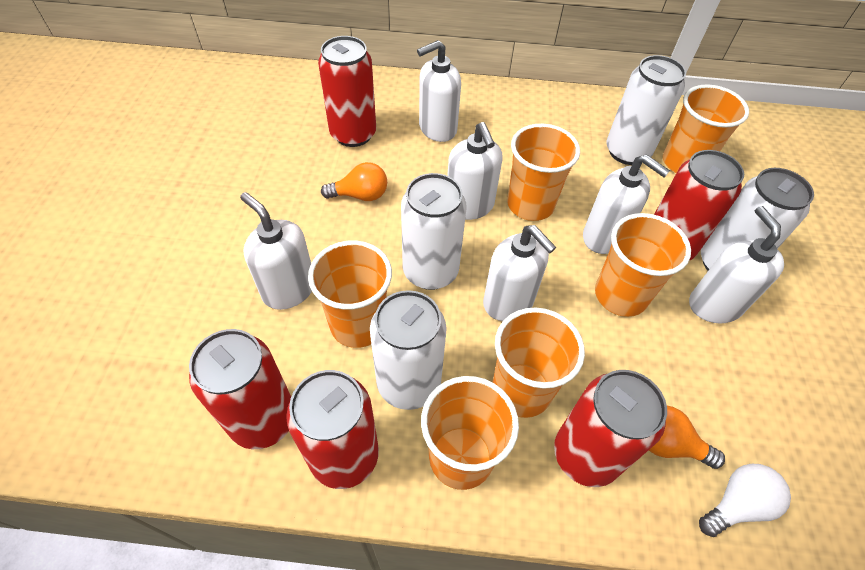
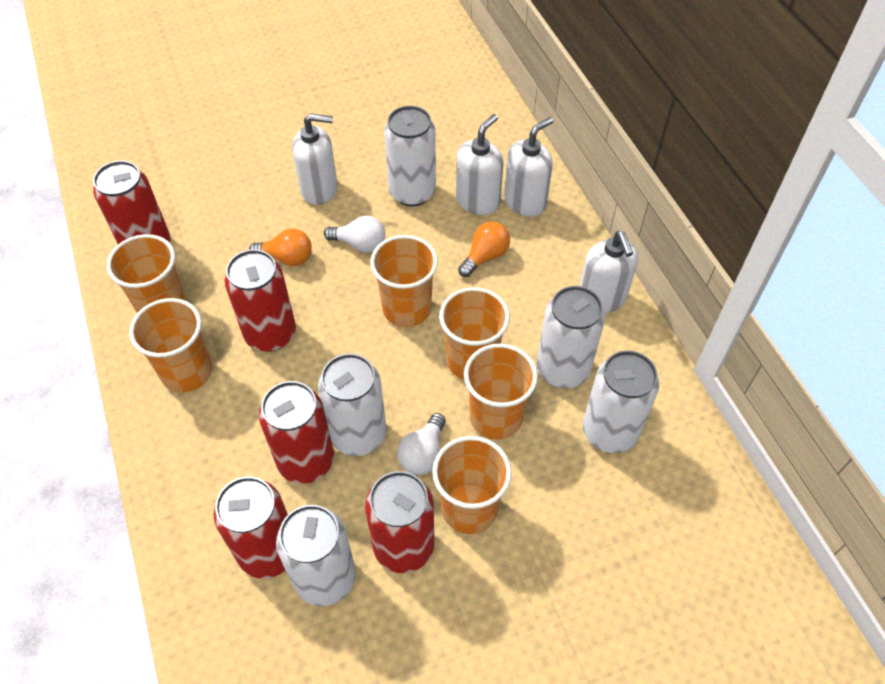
white can: [370,290,447,410] [401,173,467,290] [606,55,686,165] [701,168,814,271] = 4 -> [276,505,356,606] [318,353,386,456] [384,106,436,206] [537,286,605,388] [583,350,659,453] = 5
white light bulb: [699,464,791,537] = 1 -> [324,216,385,253] [397,413,446,475] = 2
white soap dispenser: [240,192,312,310] [417,40,461,142] [447,122,502,220] [483,225,556,321] [583,154,670,254] [689,206,784,324] = 6 -> [292,113,337,205] [456,114,504,215] [504,117,553,217] [580,231,638,314] = 4

